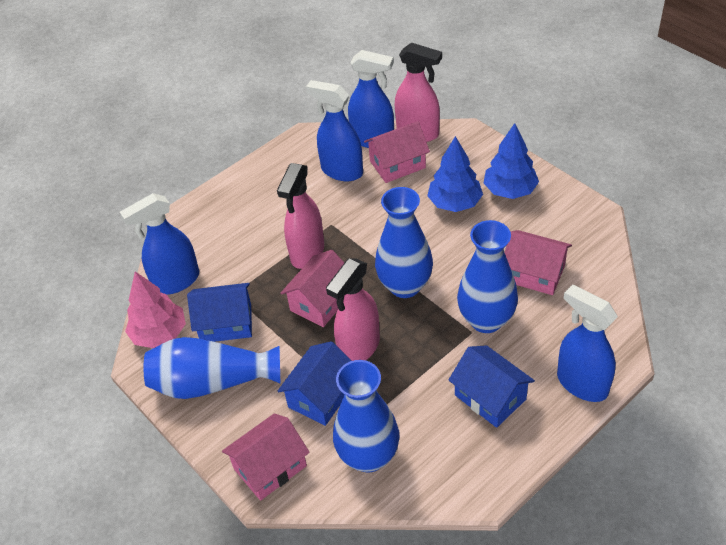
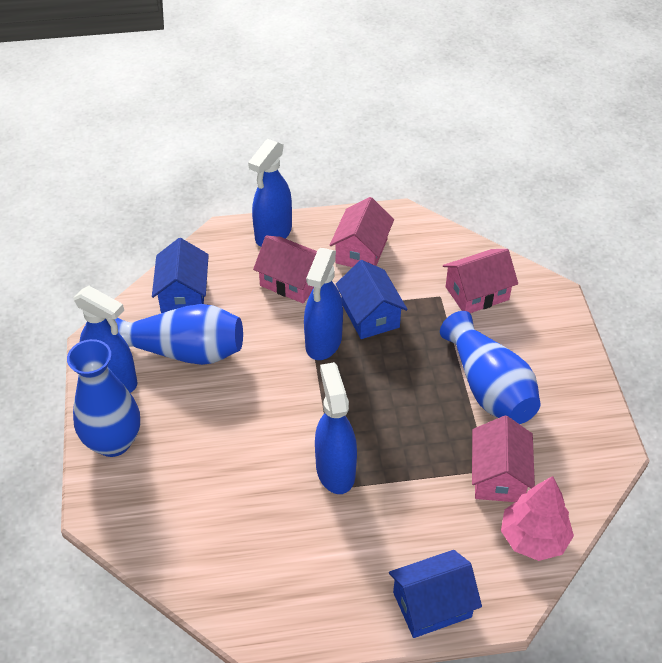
blue tree: [427,136,483,212] [484,123,539,199] = 2 -> none = 0
blue vase: [144,337,280,399] [333,360,399,473] [375,187,433,298] [457,220,518,333] = 4 -> [67,339,140,457] [115,304,243,365] [440,311,541,424] = 3
pink spray bottle: [277,163,324,269] [326,258,380,361] [395,42,442,142] = 3 -> none = 0

